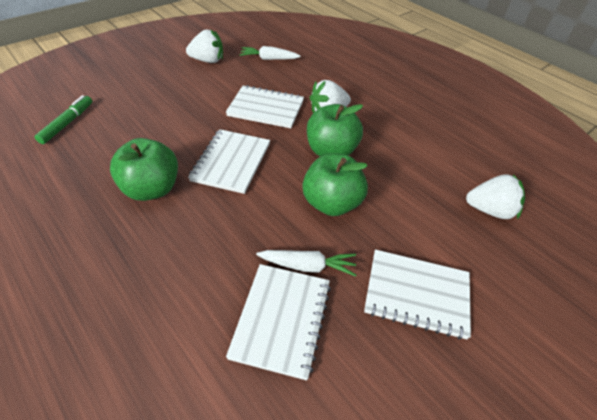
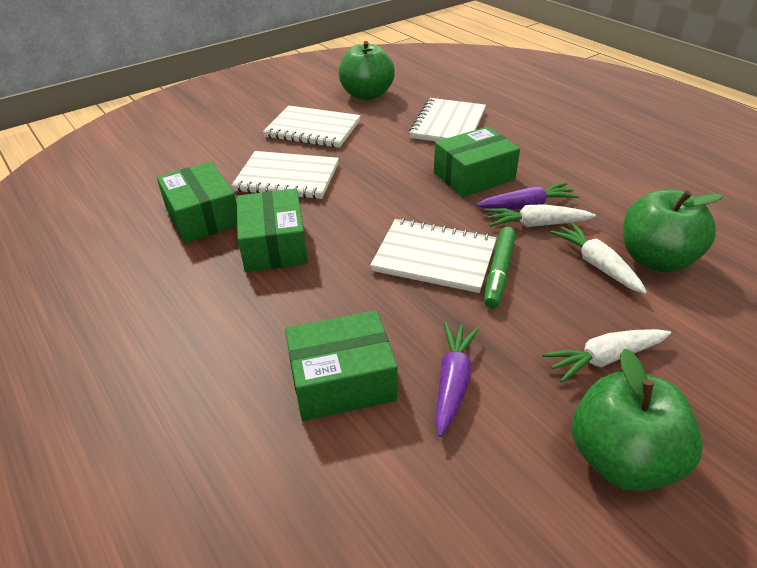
green box: none = 0 -> [157,162,237,243] [237,189,308,272] [285,310,397,421] [434,127,520,197] = 4
purple carrot: none = 0 -> [435,322,479,437] [476,182,579,210] = 2
white carrot: [239,46,301,60] [256,250,356,277] = 2 -> [485,204,596,227] [542,329,671,382] [550,222,647,294] = 3
white strawberry: [186,29,223,63] [310,80,351,113] [466,174,525,220] = 3 -> none = 0

